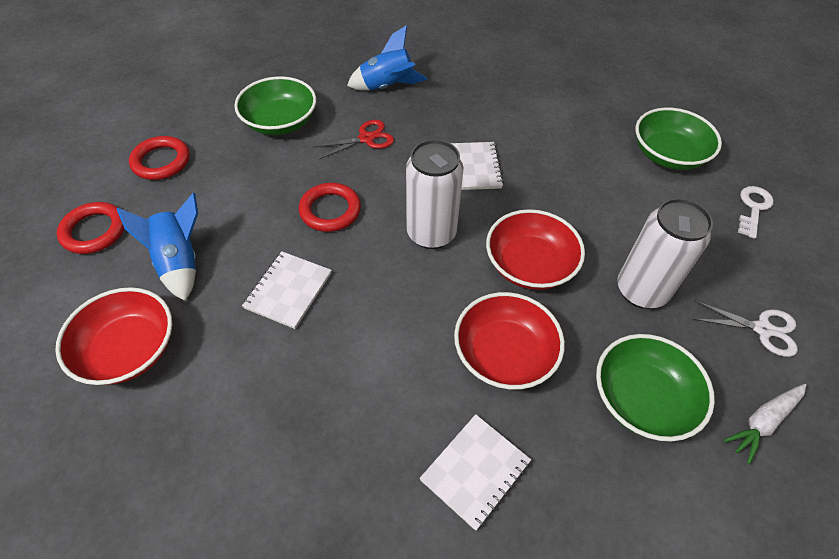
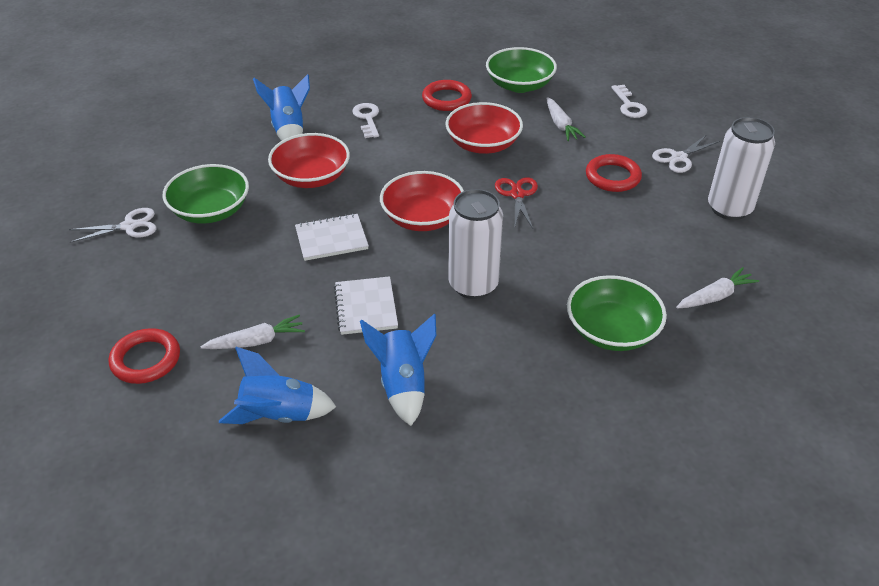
blue rocket: [117,193,198,301] [347,25,428,91] = 2 -> [219,347,336,424] [253,74,310,141] [360,314,436,426] = 3
white carrot: [723,384,806,464] = 1 -> [200,315,305,349] [546,97,586,141] [676,267,759,308] = 3
white key: [738,186,774,239] = 1 -> [352,103,379,138] [611,85,647,118] = 2
white notebook: [242,251,332,329] [419,414,531,531] [451,142,504,190] = 3 -> [295,213,369,261] [334,276,398,335] = 2
white scissors: [693,301,798,357] = 1 -> [69,208,157,243] [652,135,720,173] = 2

